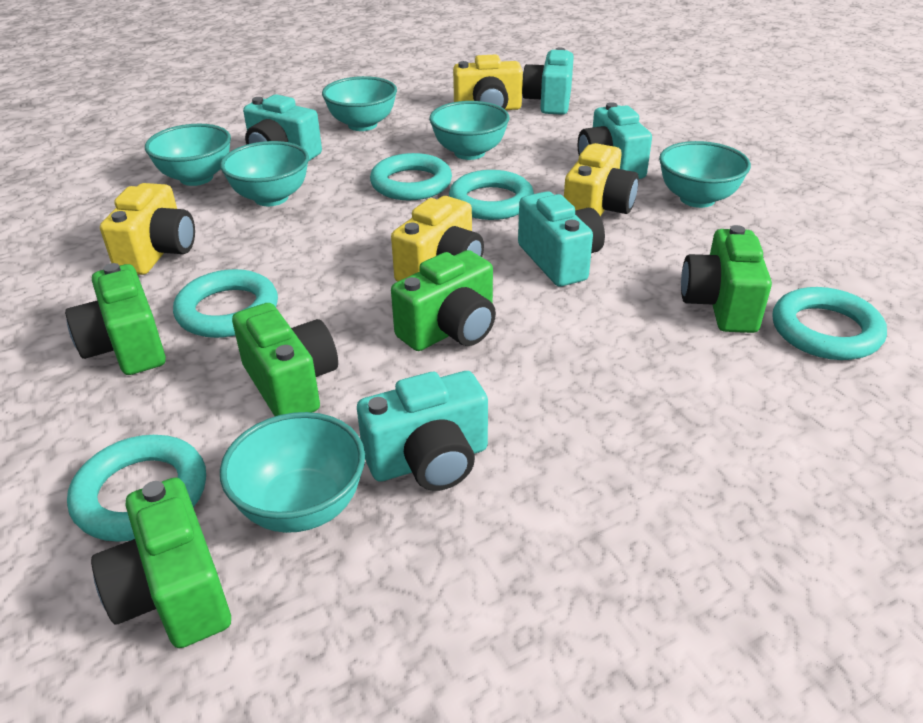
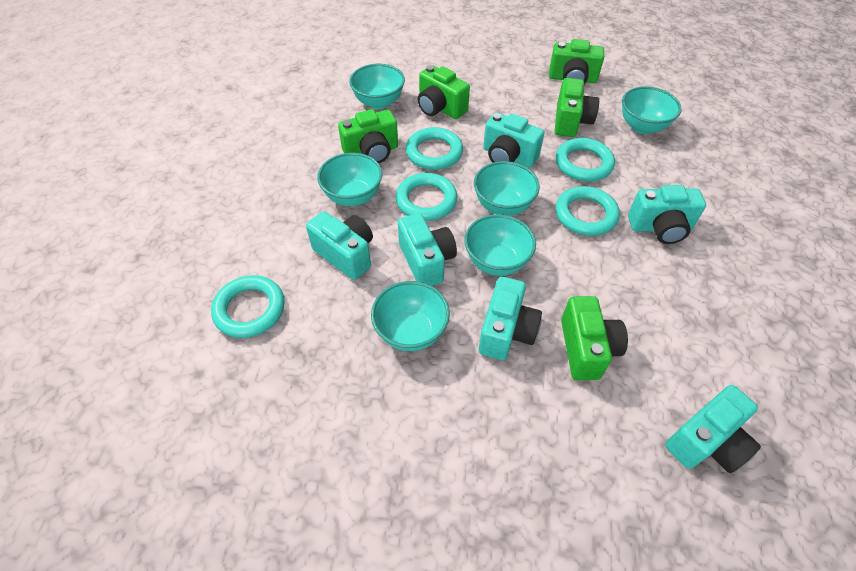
turquoise camera: [243,94,322,161] [357,371,488,491] [518,191,605,287] [522,47,574,115] [578,102,652,179] = 5 -> [306,211,373,280] [398,213,457,286] [479,276,542,360] [483,112,545,167] [628,185,706,244] [665,385,761,473] = 6
yellow camera: [100,183,195,275] [391,196,484,282] [453,54,523,110] [564,143,639,217] = 4 -> none = 0

